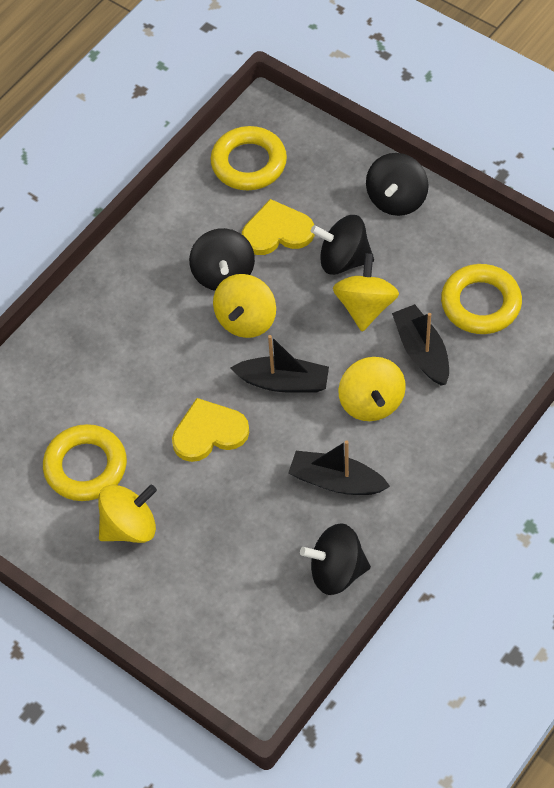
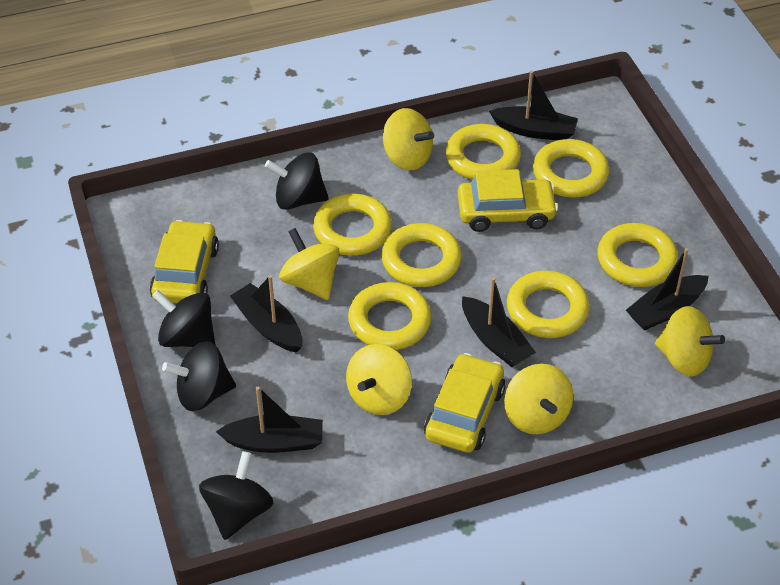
black boat: [231,335,329,393] [288,440,390,495] [392,304,449,386] = 3 -> [216,387,323,453] [230,275,302,353] [462,277,536,367] [489,71,578,140] [626,248,709,330] = 5
yellow car: none = 0 -> [150,220,219,303] [424,353,505,453] [457,169,558,232] = 3
yellow heart: [172,398,249,462] [242,199,315,255] = 2 -> none = 0
yellow ring: [43,424,127,501] [210,126,287,190] [441,264,522,334] = 3 -> [313,194,392,256] [348,282,432,350] [381,223,462,287] [446,124,521,180] [507,271,590,338] [533,139,609,198] [597,223,678,287] = 7
yellow spinning top: [98,485,157,543] [213,274,276,338] [333,253,399,332] [338,357,406,421] = 4 -> [279,228,340,300] [346,344,412,415] [383,108,434,170] [504,364,573,434] [655,306,725,377] = 5

